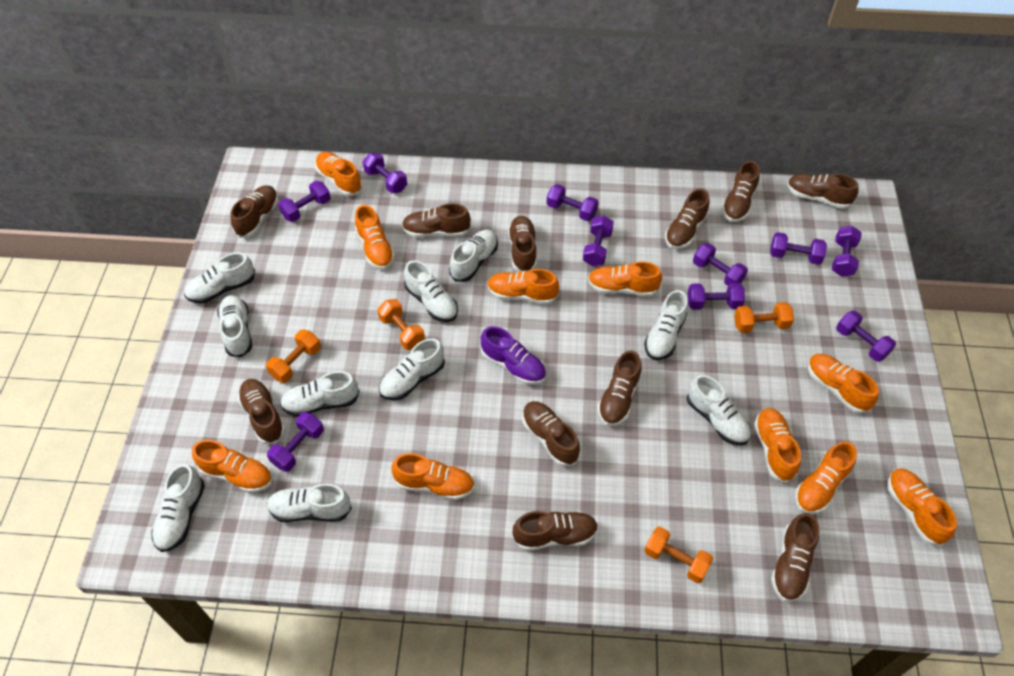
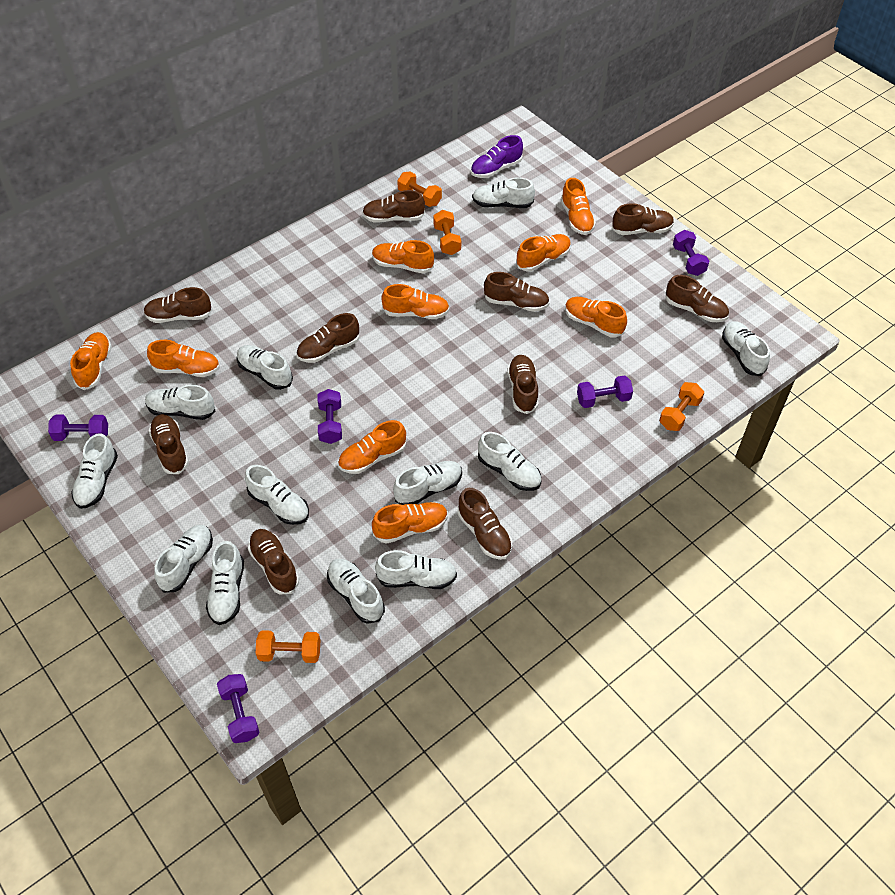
brown shoe: [231,185,278,238] [237,379,285,444] [402,203,471,238] [508,216,537,272] [513,511,598,551] [522,401,580,466] [598,351,642,426] [665,189,710,249] [722,161,760,222] [771,513,820,602] [787,174,859,209] = 11 -> [144,287,212,323] [149,414,189,474] [248,529,299,595] [296,313,359,363] [362,190,425,223] [458,488,512,560] [484,272,550,312] [507,355,538,414] [612,203,674,235] [665,275,729,322] = 10
orange shoe: [192,440,272,493] [315,152,363,196] [355,205,395,270] [391,453,475,500] [487,269,559,304] [588,262,662,297] [754,408,801,483] [795,442,857,514] [808,354,879,413] [887,468,957,546] = 10 -> [70,332,112,390] [147,340,220,377] [338,420,406,474] [372,240,434,273] [372,502,448,544] [381,284,450,319] [516,234,571,271] [561,178,596,235] [565,297,627,338] = 9
purple dumbbell: [267,412,324,472] [278,181,331,222] [363,152,407,193] [547,184,599,221] [583,216,614,266] [688,283,745,310] [693,243,748,286] [770,232,827,265] [832,226,862,277] [836,311,896,362] = 10 -> [48,415,108,441] [217,674,260,743] [318,389,342,444] [577,375,633,408] [673,230,709,276] = 5
white shoe: [151,464,205,552] [184,252,255,304] [217,295,252,357] [267,484,352,522] [280,371,359,417] [379,338,445,400] [404,260,458,322] [449,229,498,282] [644,290,688,360] [687,375,751,445] = 10 -> [71,433,118,509] [145,385,215,420] [154,525,213,593] [206,541,244,625] [237,345,293,390] [245,465,309,525] [327,559,385,624] [375,550,457,589] [393,461,462,505] [472,177,535,208] [478,432,541,491] [722,321,770,376] = 12

